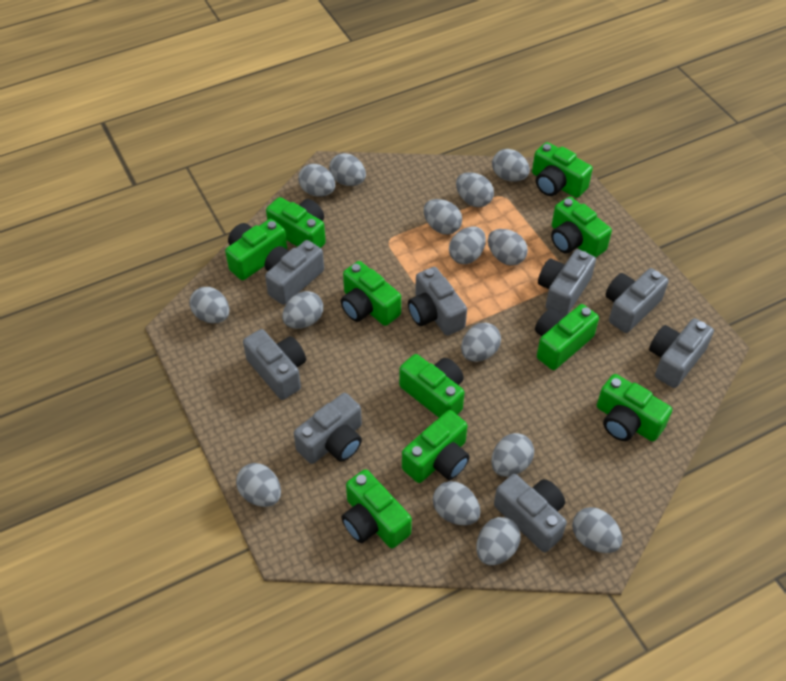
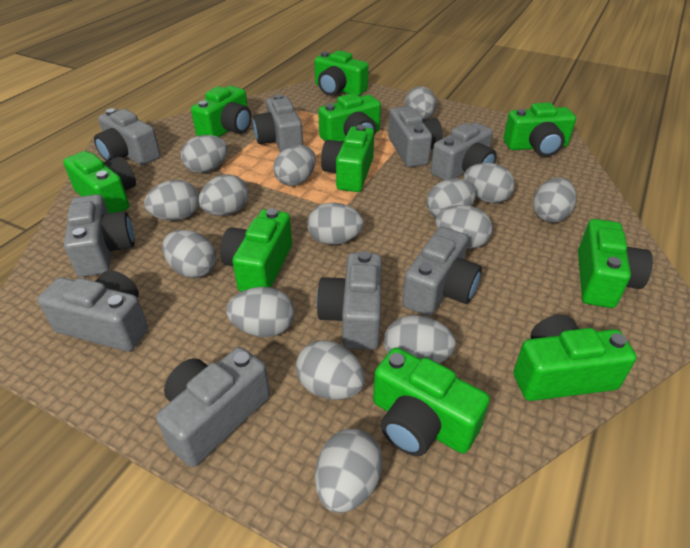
grey camera: [243,329,306,400] [265,240,324,305] [294,393,362,464] [408,267,467,336] [494,474,567,552] [538,249,596,316] [606,268,669,333] [649,318,714,388] = 8 -> [37,270,148,352] [64,194,134,277] [94,108,160,165] [156,347,270,467] [253,94,303,153] [317,251,382,350] [388,106,442,167] [402,227,482,316] [431,122,497,181] = 9

